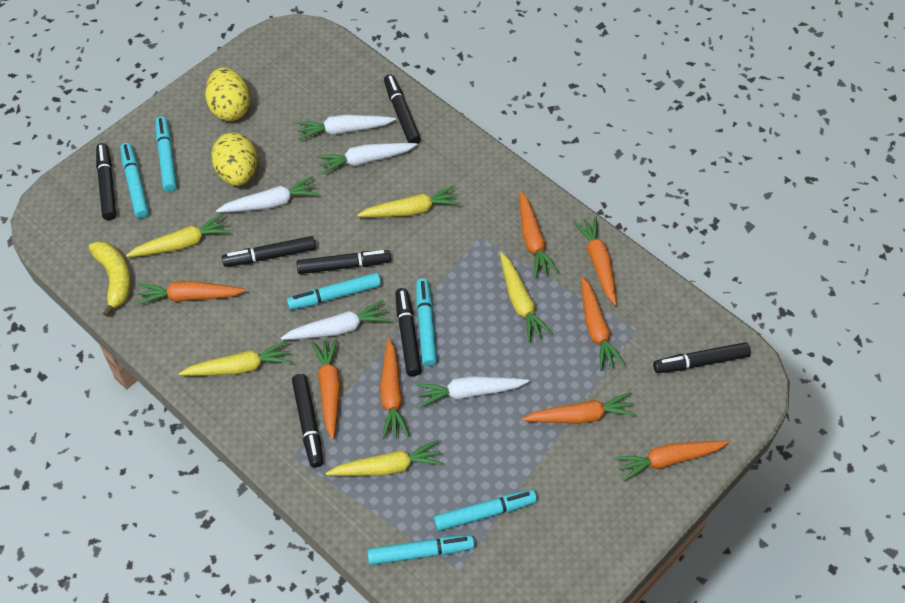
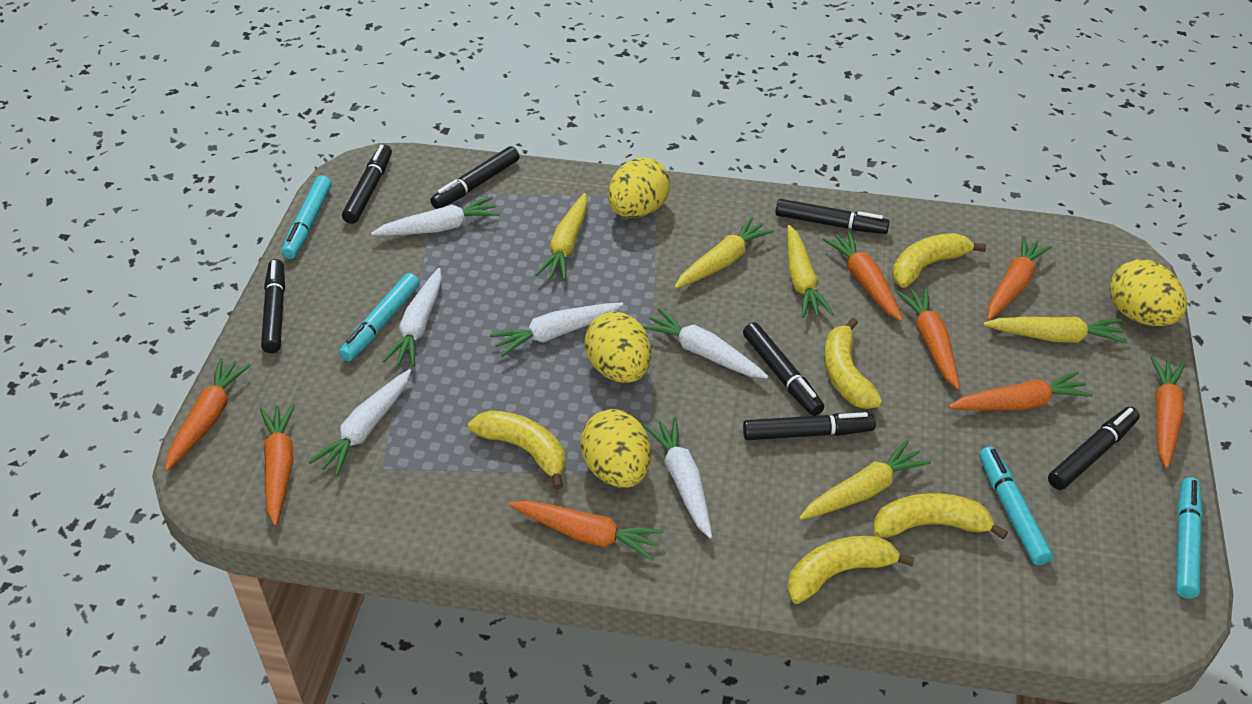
turquoise marker: [120,143,149,218] [156,116,177,192] [287,273,381,310] [367,535,474,565] [416,278,437,366] [433,489,537,531] = 6 -> [282,176,332,259] [339,273,420,361] [979,446,1053,565] [1176,477,1203,599] = 4
white carrot: [216,176,319,212] [281,300,390,340] [296,115,396,140] [317,143,417,174] [416,376,529,407] = 5 -> [308,369,411,476] [371,196,500,236] [382,268,442,367] [490,303,623,357] [642,308,768,378] [643,417,712,539] = 6
yellow banana: [89,241,131,317] = 1 -> [468,410,566,490] [787,536,915,604] [824,318,883,409] [874,493,1008,539] [892,233,986,288] = 5
yellow egg: [205,67,250,121] [211,133,257,186] = 2 -> [580,409,651,488] [584,312,652,383] [608,158,670,218] [1110,259,1187,326] = 4

